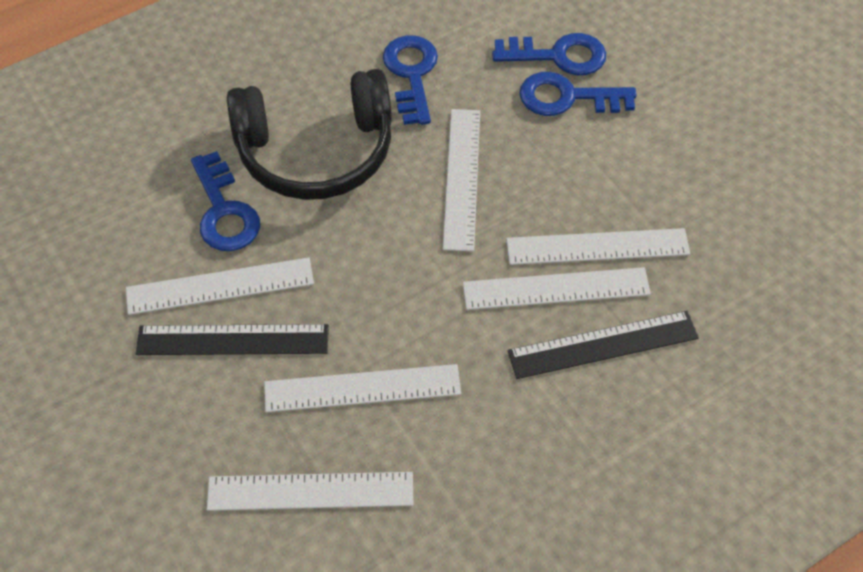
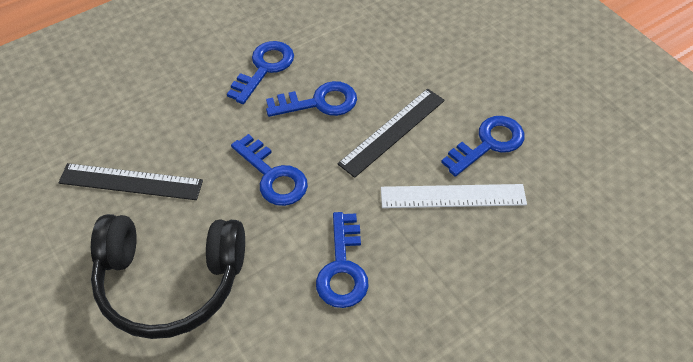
blue key: [191,151,260,251] [383,35,438,125] [492,33,606,75] [519,72,637,116] = 4 -> [227,41,294,104] [231,134,308,206] [266,81,357,117] [316,212,369,308] [441,116,524,177] = 5
white ruler: [126,257,314,315] [207,472,413,511] [264,364,461,412] [443,109,480,251] [463,267,651,310] [506,228,690,265] = 6 -> [381,184,527,208] = 1

